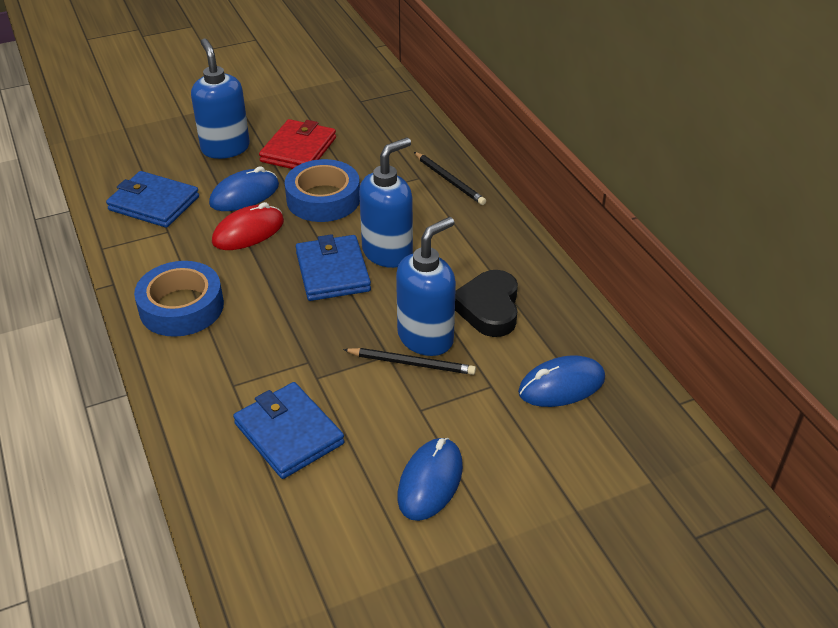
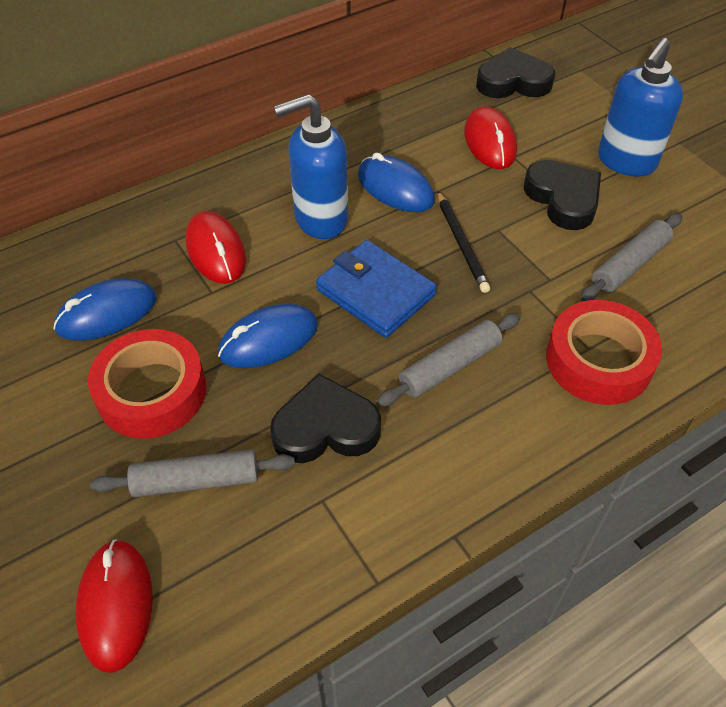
black heart: [455,270,518,337] = 1 -> [270,374,381,463] [476,47,555,98] [524,160,601,230] = 3
black pencil: [343,348,476,375] [414,152,486,205] = 2 -> [438,191,490,293] = 1
blue soap dispenser: [191,38,250,159] [359,137,413,268] [396,217,456,356] = 3 -> [274,94,348,239] [598,38,683,177] = 2
blue tape: [134,261,224,337] [285,159,360,222] = 2 -> none = 0
blue wallet: [106,171,199,228] [233,382,345,479] [296,234,371,301] = 3 -> [316,240,437,338] = 1
grey rolling pin: none = 0 -> [90,449,295,497] [377,313,521,407] [581,213,682,301] = 3
red mouse: [212,202,284,250] = 1 -> [76,540,153,673] [186,211,246,284] [464,107,517,169] = 3
red tape: none = 0 -> [88,329,206,438] [546,300,662,405] = 2
red wallet: [259,119,336,169] = 1 -> none = 0

